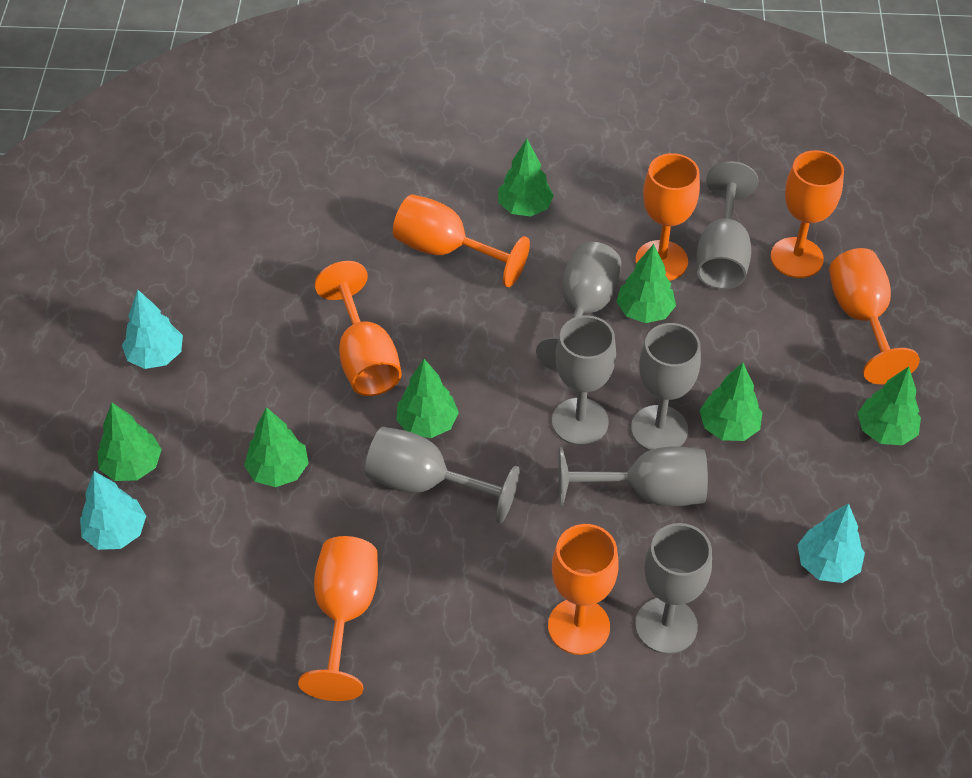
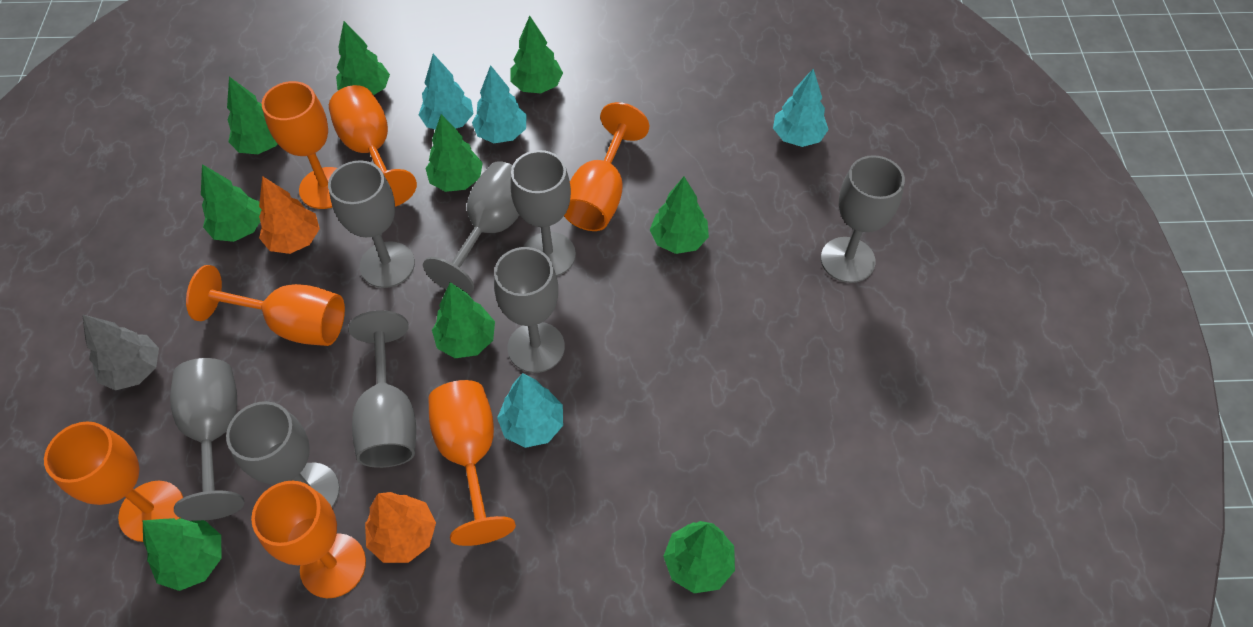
green tree: [97,403,162,481] [244,407,309,487] [396,359,459,438] [498,139,554,216] [616,244,676,323] [699,363,762,441] [858,366,921,445] = 7 -> [143,518,222,591] [201,164,262,242] [227,77,277,154] [336,21,390,95] [425,114,483,192] [432,282,495,358] [510,16,563,93] [650,177,709,254] [663,521,735,593] = 9
grey goblet: [365,427,520,524] [536,242,621,373] [552,315,616,445] [558,446,708,507] [631,323,701,450] [635,523,712,654] [696,161,758,289] = 7 -> [170,358,244,521] [226,401,340,508] [328,160,415,288] [348,310,416,468] [423,161,519,295] [494,247,565,373] [510,150,576,276] [821,155,905,283] = 8
grey tree: none = 0 -> [82,314,159,391] = 1
orange tree: none = 0 -> [259,176,320,254] [365,492,436,563] = 2
turquoise tree: [80,471,146,550] [122,290,183,369] [798,503,865,583] = 3 -> [419,54,473,130] [472,65,527,143] [497,373,563,448] [773,69,829,147] = 4

